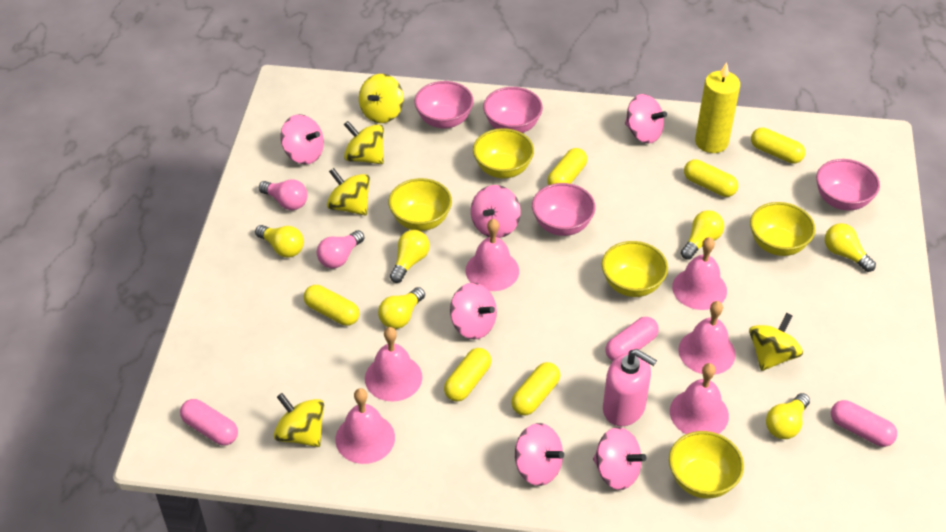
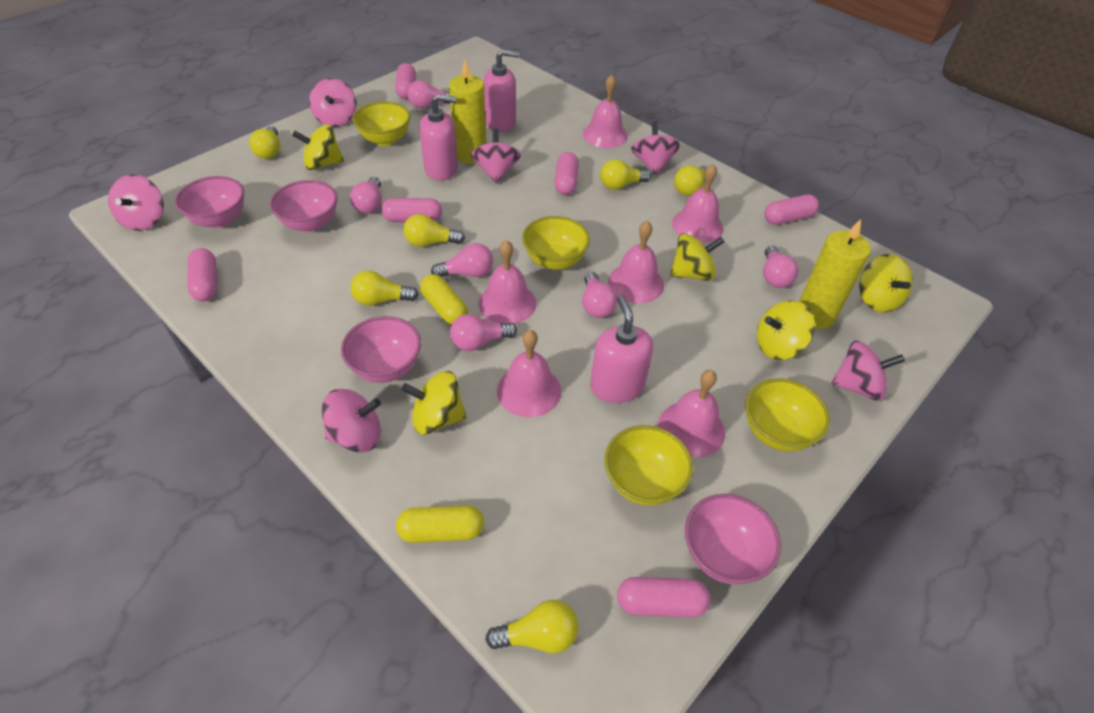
pink capsule: [180,399,238,446] [606,317,659,361] [831,400,897,447] = 3 -> [187,248,217,301] [381,198,442,222] [395,63,416,99] [554,152,579,195] [617,577,710,617] [764,194,819,225] = 6
pink light bulb: [259,179,308,210] [317,230,365,269] = 2 -> [350,177,382,214] [407,80,450,108] [431,243,493,277] [450,314,517,351] [582,272,617,318] [763,245,798,288] = 6
pink soap dispenser: [603,349,657,426] = 1 -> [419,94,458,180] [483,49,519,132] [590,295,653,403] = 3
yellow bowl: [388,178,452,231] [473,128,534,178] [602,241,668,297] [669,431,744,499] [750,202,815,256] = 5 -> [352,101,411,146] [522,216,590,270] [605,425,693,506] [745,378,830,452] = 4
yellow candle: [695,62,740,153] = 1 -> [449,60,486,164] [799,219,871,329] = 2
yellow capsule: [304,285,360,326] [444,348,491,401] [511,362,560,415] [547,148,587,185] [684,159,738,197] [751,128,805,164] = 6 -> [396,505,484,543] [420,274,468,325] = 2

